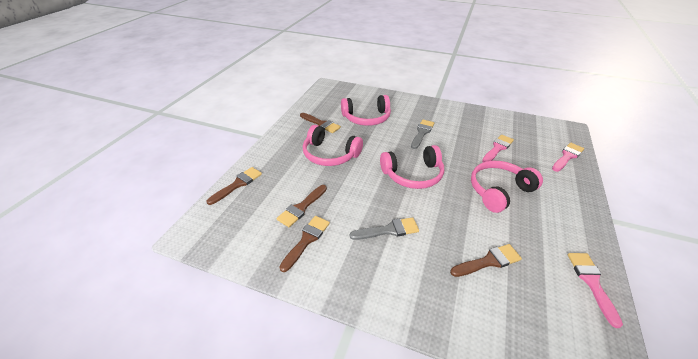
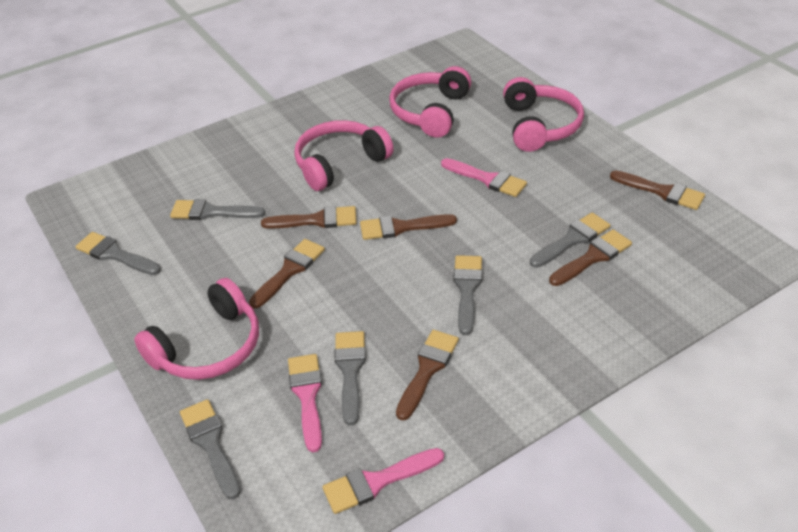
brown brush: [206,167,262,205] [277,185,327,227] [279,216,330,272] [300,113,341,133] [450,244,522,277] = 5 -> [249,239,325,308] [261,206,357,229] [360,214,457,240] [396,330,459,421] [549,229,632,286] [610,171,705,210] = 6
grey brush: [350,217,419,240] [411,120,434,149] = 2 -> [75,232,161,275] [170,199,265,220] [180,399,241,499] [335,331,366,425] [453,255,482,335] [530,213,610,268] = 6

